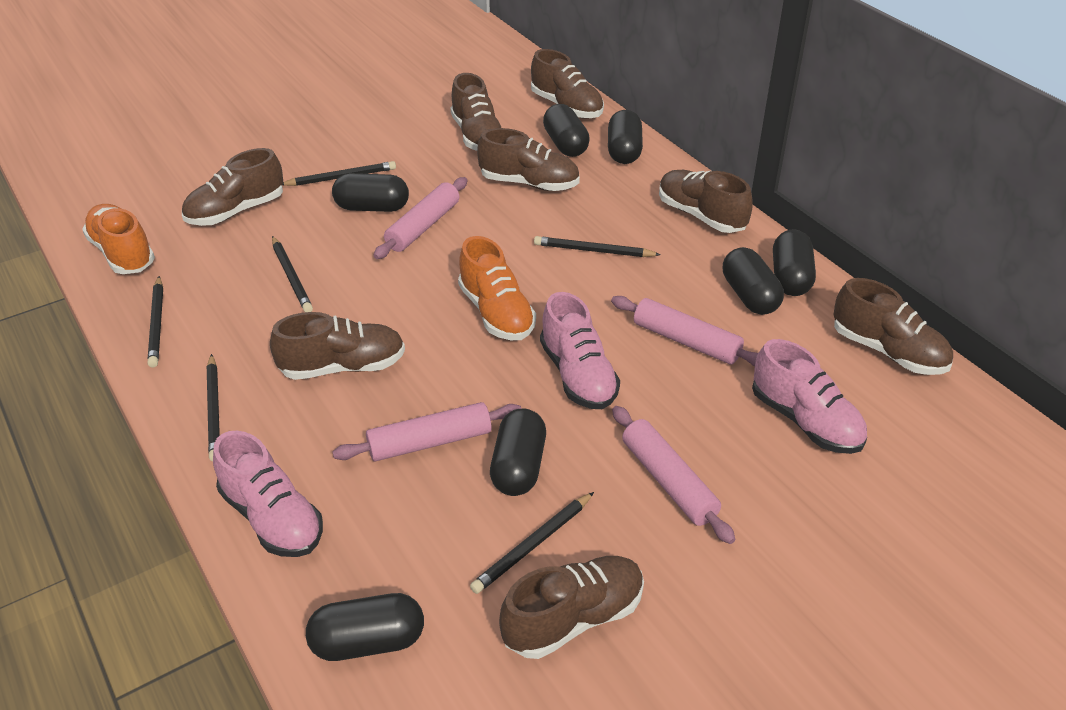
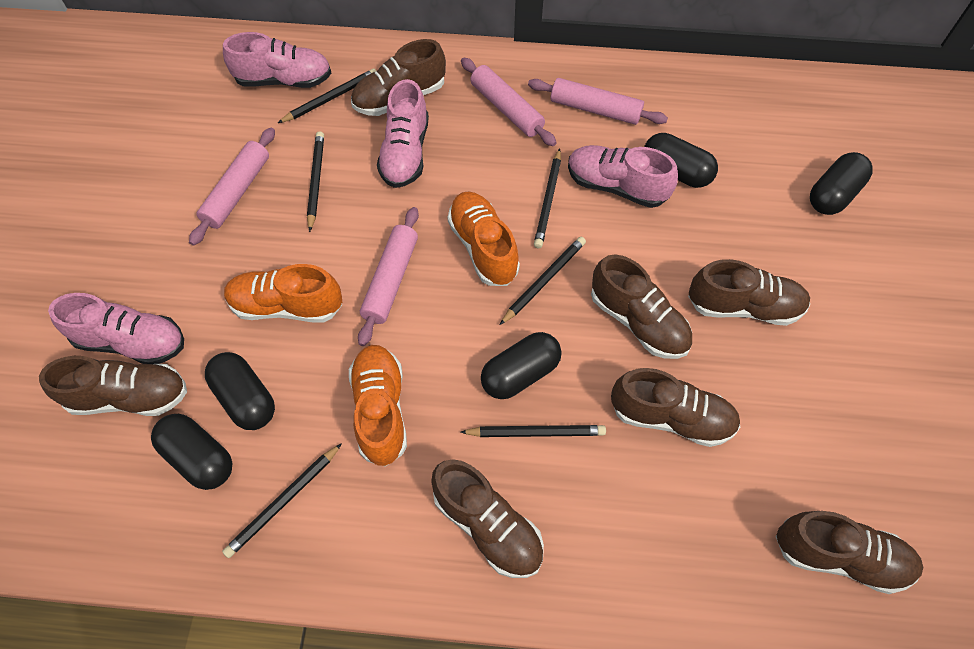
black capsule: [306,593,424,661] [332,173,409,212] [490,409,546,496] [543,104,590,157] [608,110,643,164] [723,247,784,315] [773,229,816,296] = 7 -> [151,414,233,490] [205,352,275,430] [481,332,562,399] [644,133,718,188] [810,152,872,215] = 5
brown shoe: [182,148,283,226] [270,312,405,380] [451,73,501,151] [477,128,580,191] [499,556,644,659] [531,49,604,119] [659,170,753,233] [833,278,953,375] = 8 -> [39,356,187,416] [351,39,446,116] [431,459,544,578] [591,255,692,359] [611,368,740,447] [688,259,810,326] [775,511,923,594] = 7
orange shoe: [82,204,155,274] [458,236,536,340] = 2 -> [224,264,342,323] [349,345,407,467] [447,191,520,286] = 3
pink shoe: [213,431,323,557] [540,292,620,409] [752,339,867,454] = 3 -> [48,293,184,364] [223,32,331,88] [377,79,429,188] [568,145,678,208] = 4

